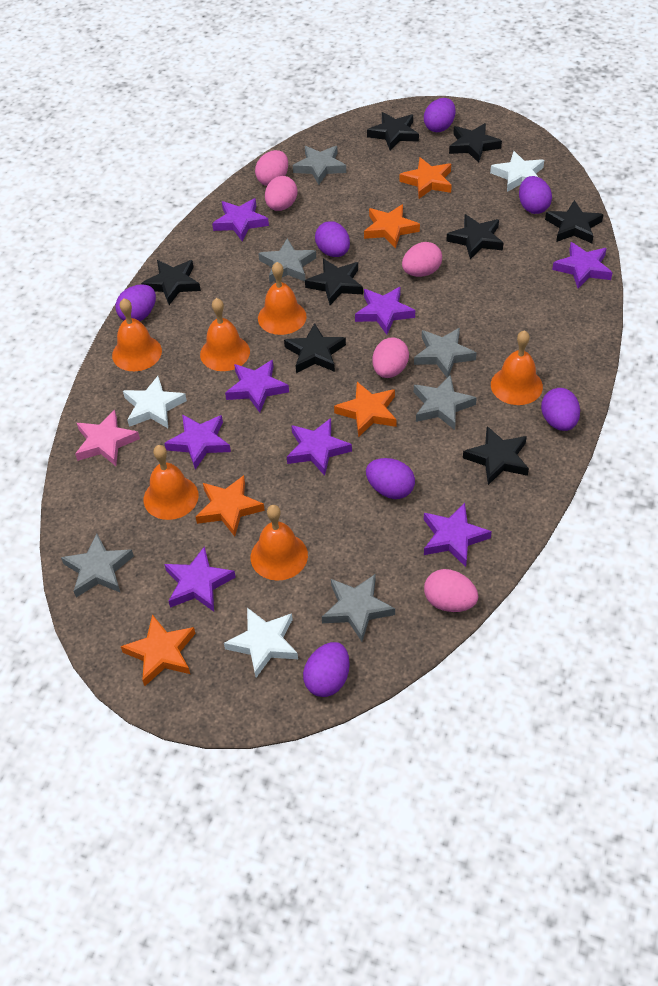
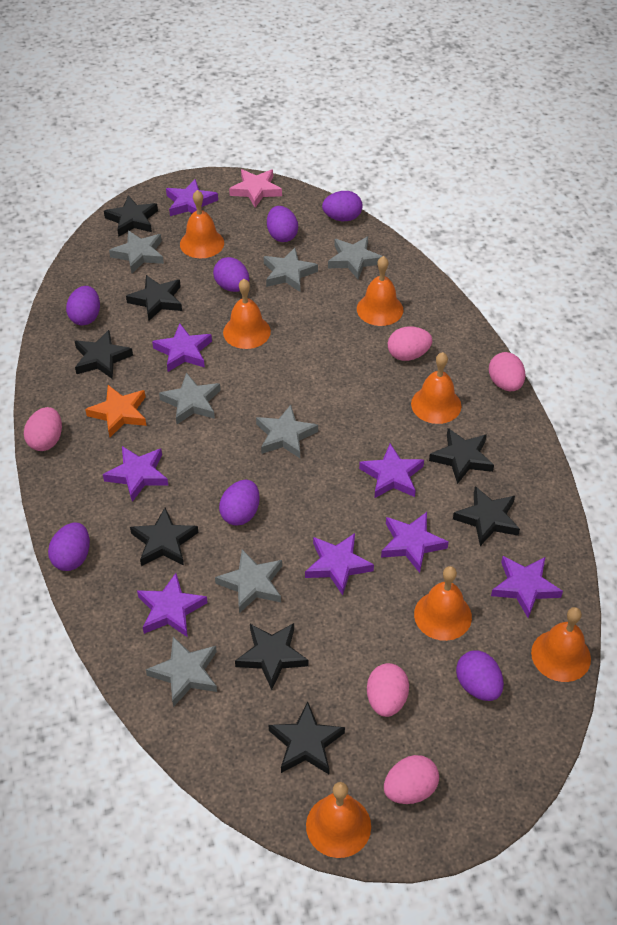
grey star: [61,533,134,597] [258,238,316,283] [293,146,346,185] [322,574,395,642] [414,328,477,378] [414,375,477,430] = 6 -> [109,230,164,273] [146,636,217,707] [159,372,221,424] [215,549,282,613] [256,405,318,458] [263,248,318,292] [328,237,383,279] = 7
orange bell: [112,298,162,371] [144,445,199,520] [200,298,250,371] [251,505,308,581] [258,262,307,335] [491,330,543,405] = 6 -> [180,190,224,258] [223,279,271,349] [306,782,371,858] [357,256,404,326] [411,352,462,424] [414,566,472,641] [531,607,591,682] = 7
orange star: [121,614,196,686] [196,475,265,537] [334,382,397,437] [364,204,420,249] [399,157,452,199] = 5 -> [85,385,146,437] = 1
white star: [123,376,187,428] [224,608,298,678] [490,151,544,192] = 3 -> none = 0

